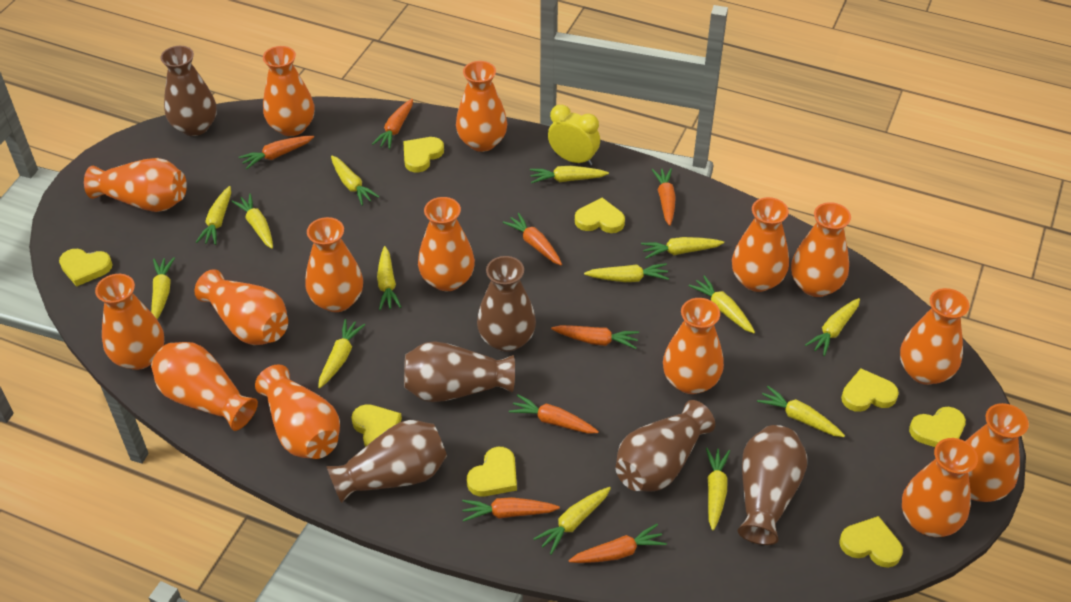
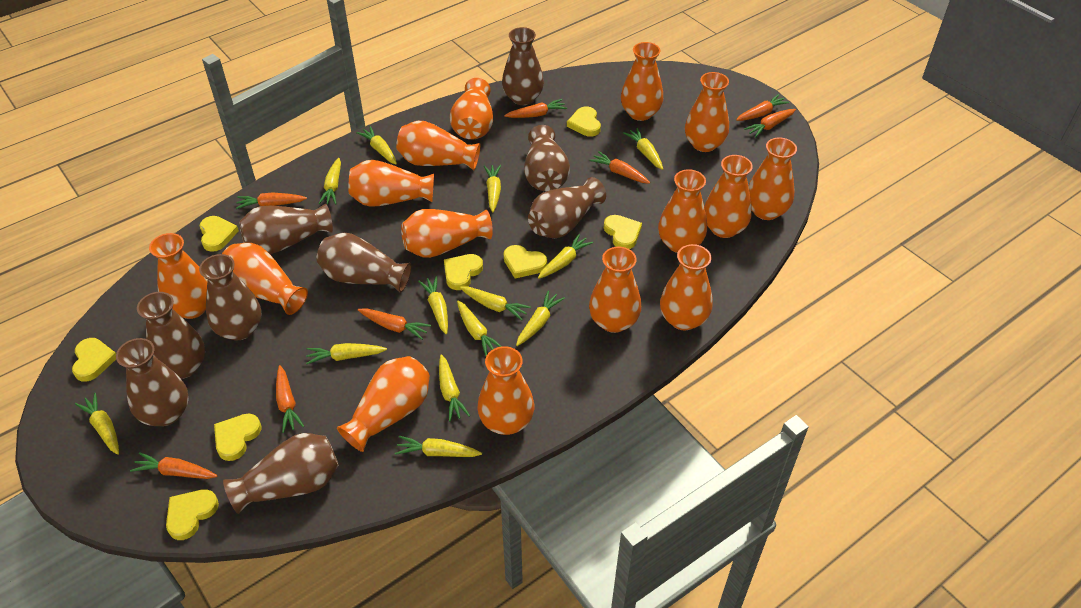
brown vase: [160,46,217,136] [326,420,447,503] [404,341,515,402] [477,256,536,352] [616,400,715,492] [738,425,807,545] = 6 -> [116,338,189,426] [137,292,205,379] [199,254,261,340] [223,433,339,514] [239,204,333,254] [316,233,411,293] [502,27,544,105] [524,125,570,191] [528,177,606,238] = 9
yellow carrot: [151,257,175,319] [196,186,231,245] [231,194,273,249] [318,319,365,388] [331,156,379,206] [377,246,401,310] [530,166,609,184] [533,487,611,555] [584,263,669,282] [641,237,724,259] [689,275,755,333] [706,448,730,531] [757,386,845,437] [805,298,860,356] = 14 -> [75,393,119,455] [306,343,387,364] [318,158,341,205] [356,126,397,164] [395,436,482,457] [418,276,448,334] [439,354,470,422] [457,301,502,356] [460,287,531,320] [484,165,501,212] [516,291,565,346] [538,234,593,279] [623,128,663,170] = 13
yellow clock: [548,105,600,166] = 1 -> none = 0

